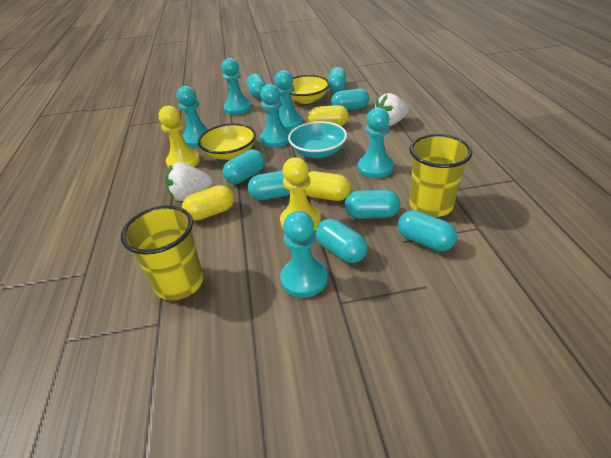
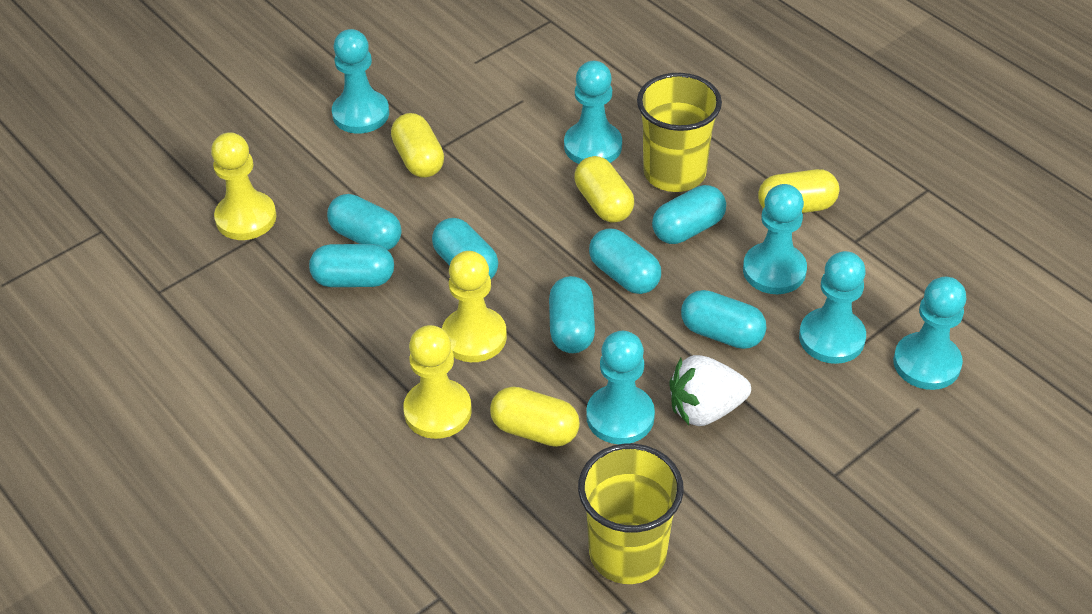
turquoise bowl: [288,121,347,158] = 1 -> none = 0
turquoise capsule: [223,149,265,184] [246,73,266,99] [248,170,290,200] [316,219,368,263] [328,67,346,93] [331,89,369,111] [345,190,400,219] [398,210,457,251] = 8 -> [309,244,394,287] [327,194,401,250] [432,218,498,279] [549,276,595,353] [589,228,661,294] [652,185,726,244] [681,290,767,349] = 7
white strawberry: [165,162,212,201] [375,93,409,126] = 2 -> [670,355,751,426] = 1
yellow bowl: [198,123,256,160] [290,75,330,104] = 2 -> none = 0
yellow capsule: [182,185,234,221] [305,171,351,201] [308,105,349,126] = 3 -> [391,113,444,178] [490,386,580,447] [574,156,634,223] [758,169,839,213] = 4
yellow pawn: [159,106,200,168] [280,157,321,231] = 2 -> [211,132,277,240] [403,325,472,439] [442,251,507,362] = 3

